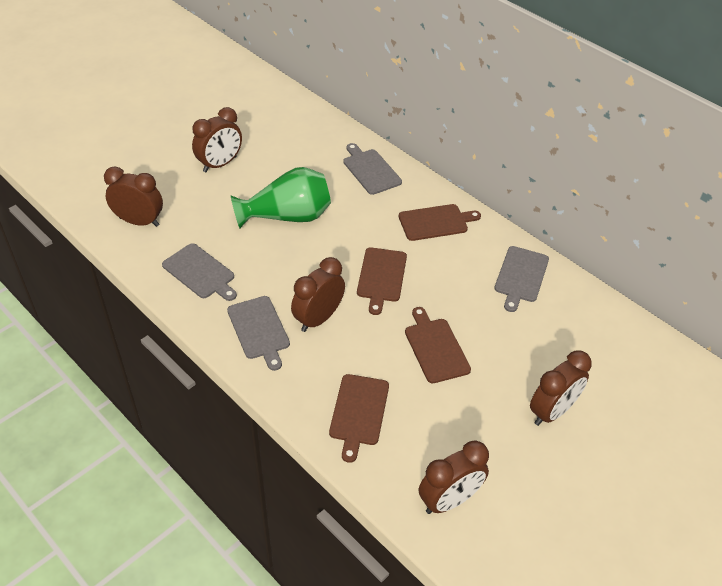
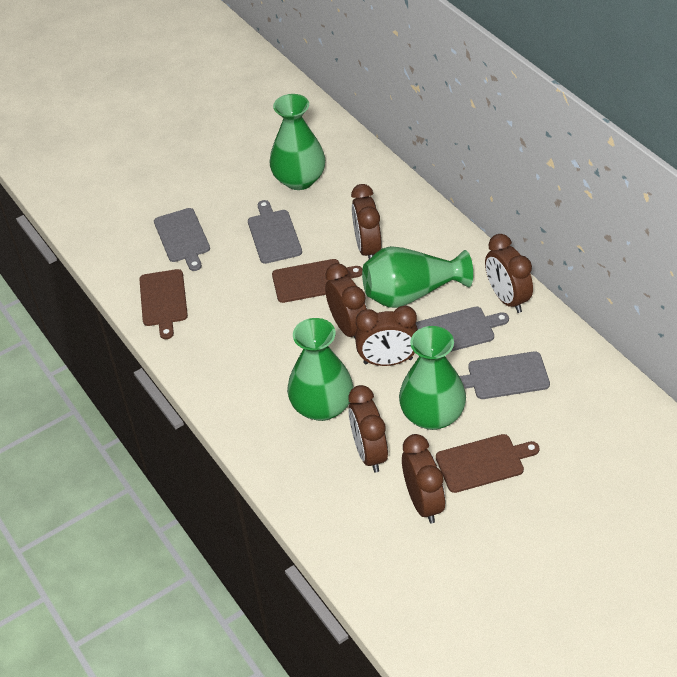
brown clock: [104,167,163,227] [192,107,242,172] [291,257,345,332] [419,440,489,514] [530,350,592,426] = 5 -> [325,263,367,338] [349,385,388,473] [351,184,382,259] [355,306,418,366] [402,434,445,523] [485,234,533,313] = 6
brown cutting board: [329,374,389,463] [357,247,407,315] [399,204,481,241] [405,307,471,383] = 4 -> [139,269,188,339] [272,259,362,303] [436,434,540,493] = 3
green vase: [231,167,331,228] = 1 -> [270,94,325,190] [287,318,353,421] [362,246,473,308] [399,326,466,430] = 4

